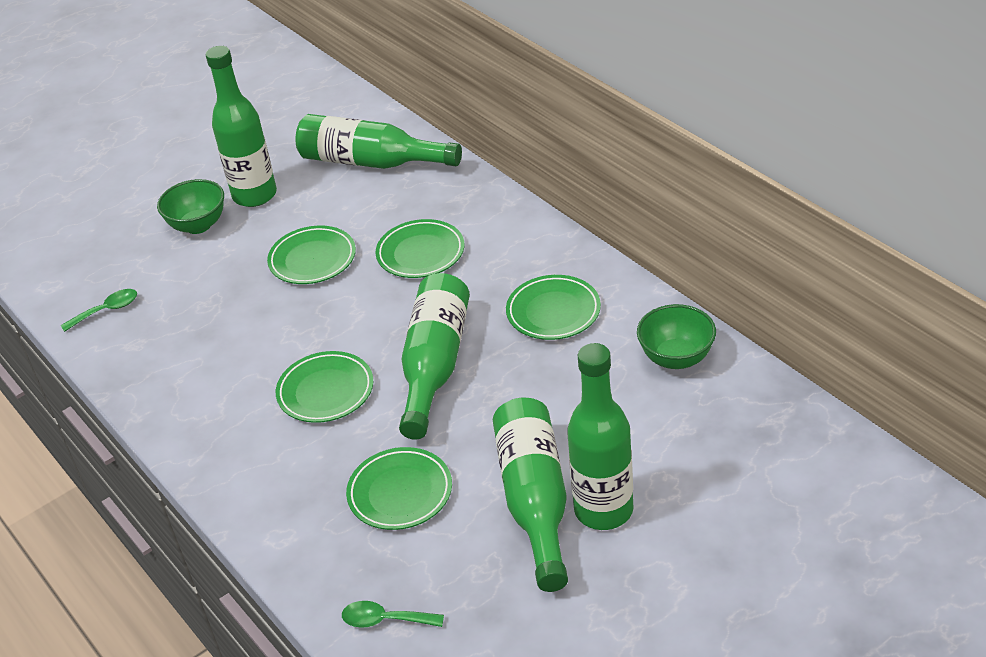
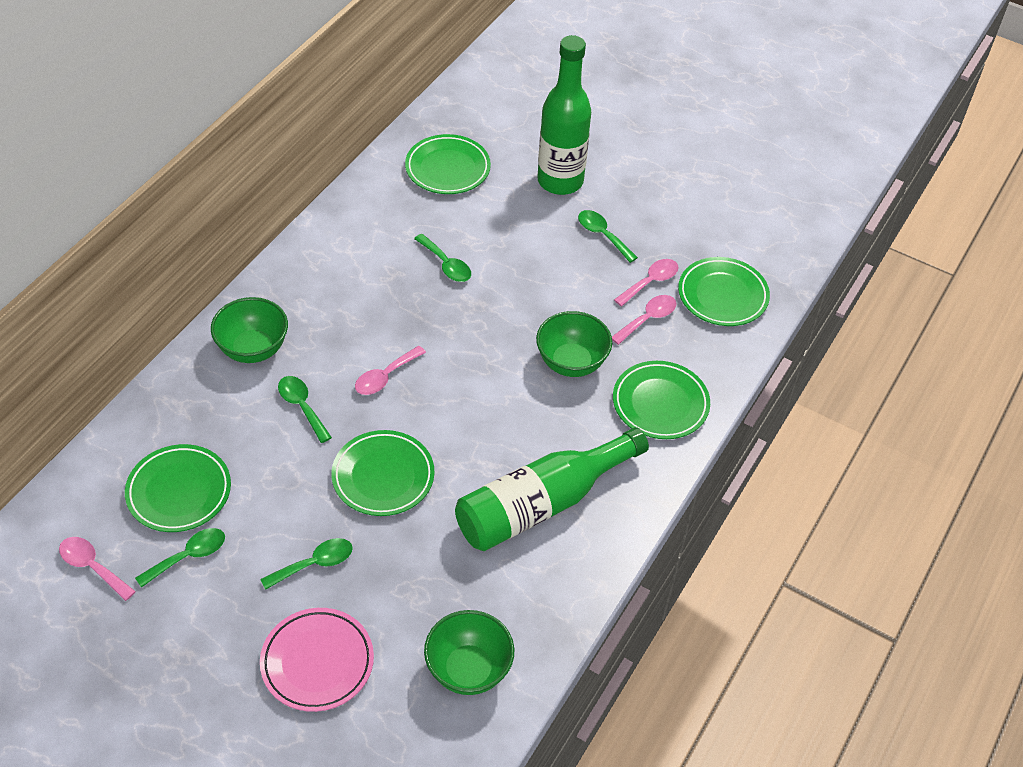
green bottle: [206,46,277,207] [295,114,462,169] [399,273,470,440] [493,398,568,592] [567,343,633,530] = 5 -> [455,427,649,551] [538,35,591,195] = 2
green bowl: [157,179,224,234] [637,304,716,369] = 2 -> [211,297,288,363] [424,610,514,695] [536,311,612,377] = 3
green spoon: [61,289,137,332] [342,601,444,628] = 2 -> [135,528,225,588] [260,538,353,590] [278,376,332,443] [414,234,471,282] [578,210,638,263] = 5
pink plate: none = 0 -> [260,608,374,712] = 1
pink spoon: none = 0 -> [59,537,136,601] [355,346,426,395] [612,295,677,345] [614,259,679,306] = 4

